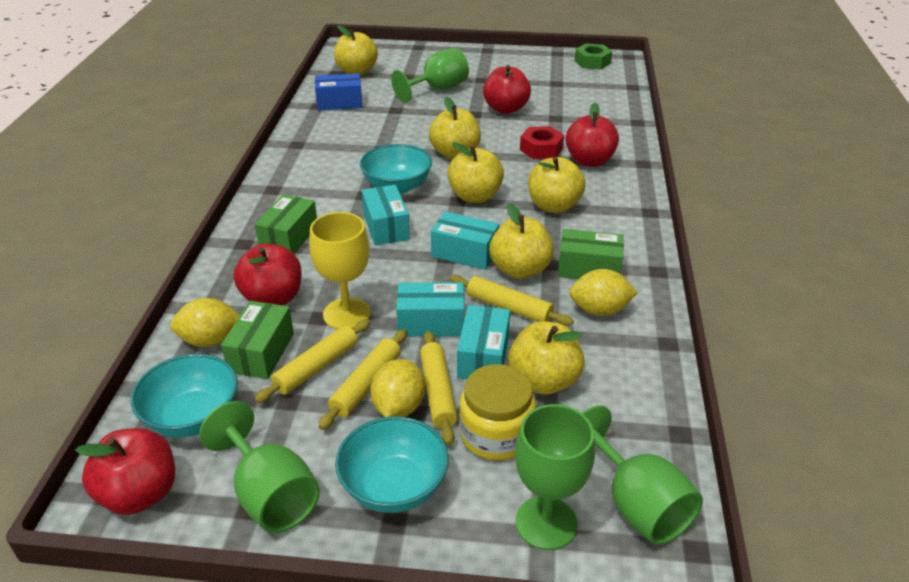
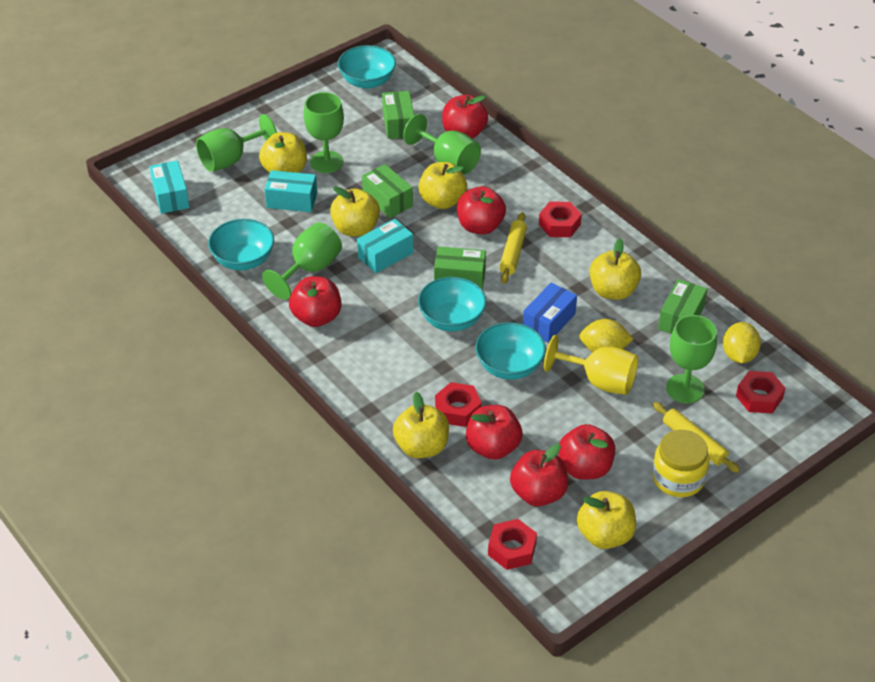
green box: [221,301,294,379] [255,194,317,254] [558,229,624,279] = 3 -> [362,164,413,218] [382,91,414,139] [434,246,486,290] [658,279,707,334] = 4
green goblet: [199,401,320,533] [391,48,469,103] [515,404,595,550] [582,405,703,545] = 4 -> [196,114,277,172] [262,222,342,300] [304,92,344,173] [403,114,481,175] [666,315,717,403] = 5
green nut: [574,43,612,69] = 1 -> none = 0
red apple: [75,428,175,515] [234,244,302,305] [483,65,531,114] [565,103,619,167] = 4 -> [289,276,342,327] [442,95,488,139] [457,186,506,234] [466,405,522,460] [510,444,568,506] [558,424,615,480] = 6
red nut: [520,126,564,159] = 1 -> [435,382,482,427] [488,519,537,570] [539,202,582,237] [736,371,786,413] = 4
turquoise bowl: [131,354,238,437] [335,416,449,513] [360,144,432,194] = 3 -> [208,219,274,270] [338,45,396,89] [418,277,487,332] [475,322,546,380] = 4
turquoise box: [362,185,410,245] [396,283,464,336] [431,212,499,270] [457,305,510,379] = 4 -> [150,161,189,214] [265,170,317,212] [357,219,414,273] = 3
yellow lemon: [170,298,240,347] [370,359,425,417] [569,269,638,316] = 3 -> [579,319,633,352] [723,322,761,363] = 2
yellow rolling pin: [254,319,371,403] [318,329,407,430] [420,331,458,445] [449,275,574,326] = 4 -> [499,212,527,284] [652,402,740,473] = 2

